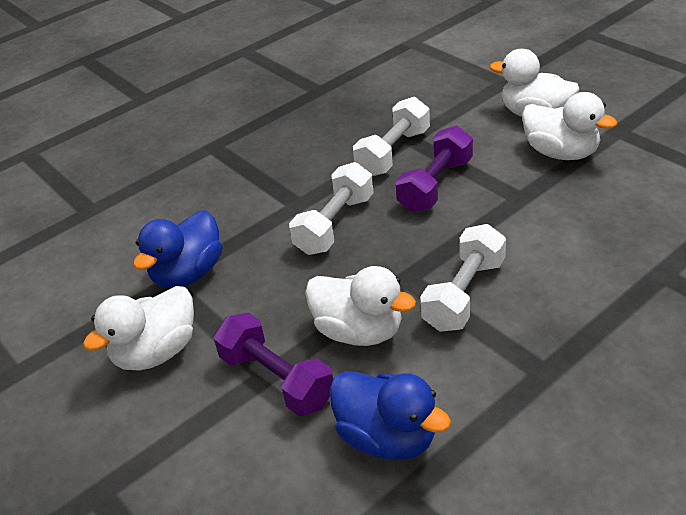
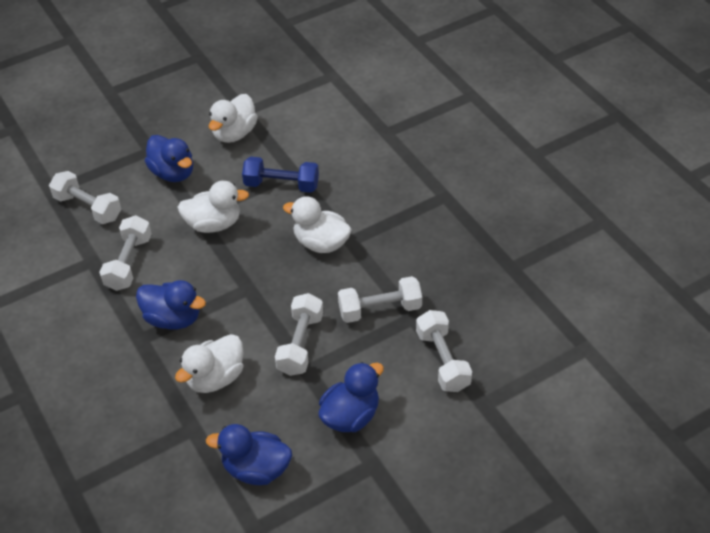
blue duck: [133,210,222,288] [329,371,451,460] = 2 -> [136,280,206,330] [145,135,193,182] [206,424,292,485] [318,362,384,432] = 4
blue dumbbell: none = 0 -> [242,157,319,193] = 1
purple dumbbell: [214,312,333,416] [396,126,473,212] = 2 -> none = 0
white dumbbell: [289,162,374,255] [353,97,430,176] [420,224,506,332] = 3 -> [49,171,121,224] [99,215,152,291] [275,293,323,376] [338,276,422,323] [416,310,472,392] = 5

